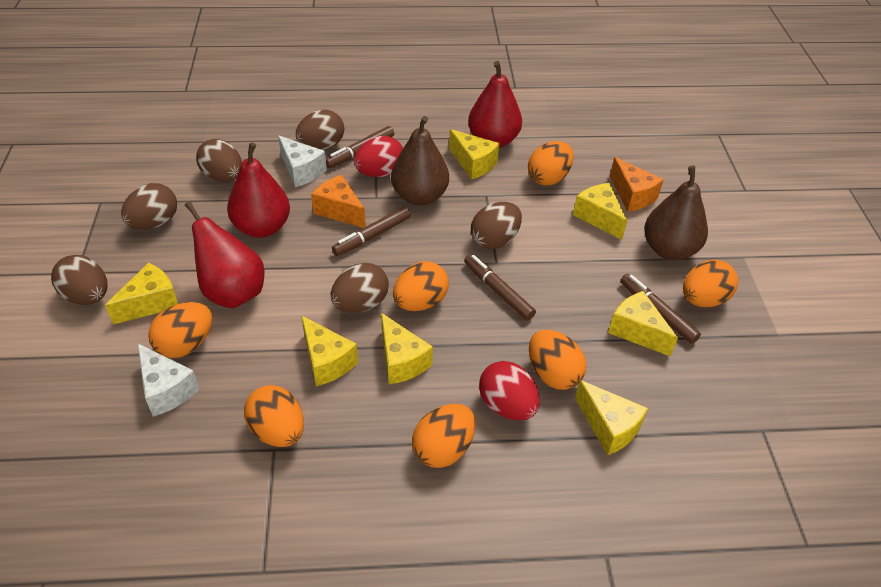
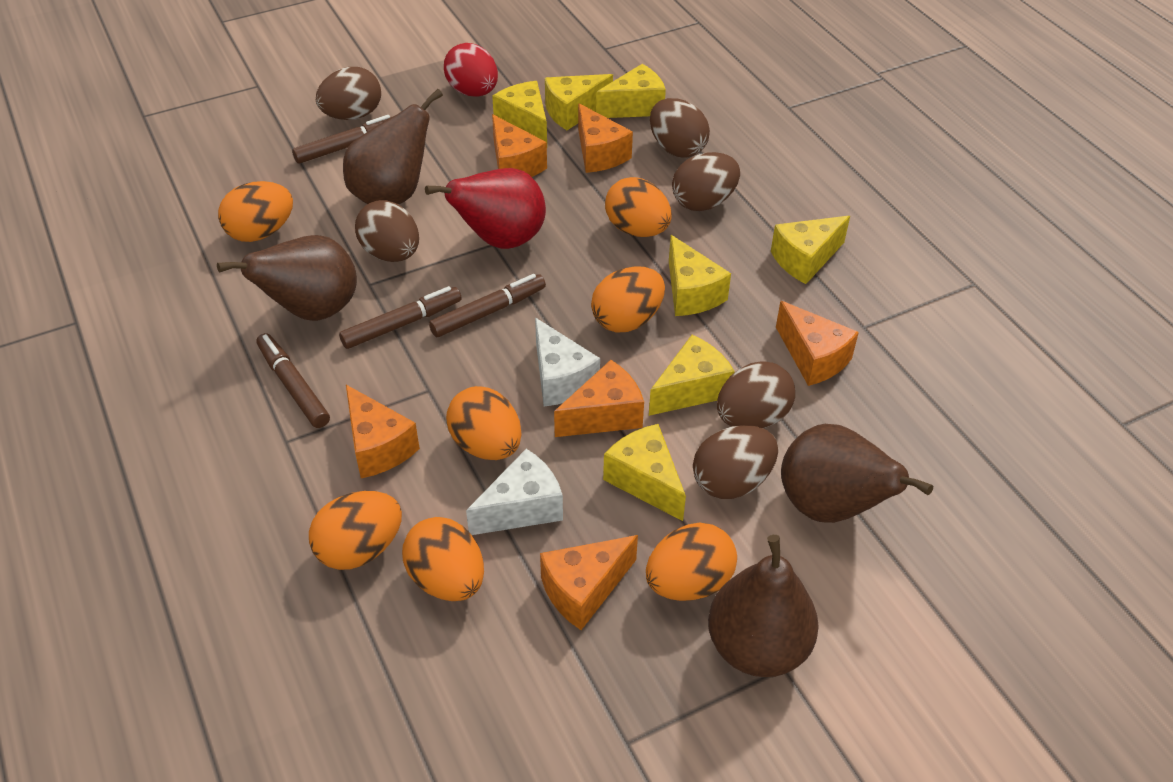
brown pear: [391,116,449,205] [644,166,708,260] = 2 -> [217,235,357,321] [343,89,443,204] [708,535,819,677] [781,424,933,523] = 4
orange cheese: [311,175,366,228] [610,157,664,212] = 2 -> [346,385,420,478] [492,114,547,177] [540,535,638,630] [554,360,644,437] [578,103,633,173] [776,301,859,386] = 6
red egg: [354,136,403,177] [479,361,540,420] = 2 -> [444,43,498,97] = 1
red pear: [185,201,264,308] [227,142,290,238] [468,61,522,148] = 3 -> [425,168,546,249] = 1

